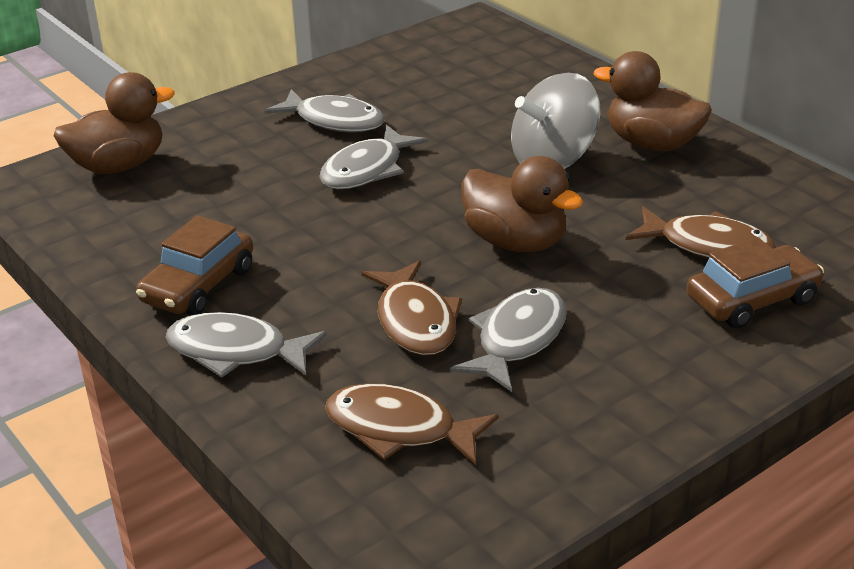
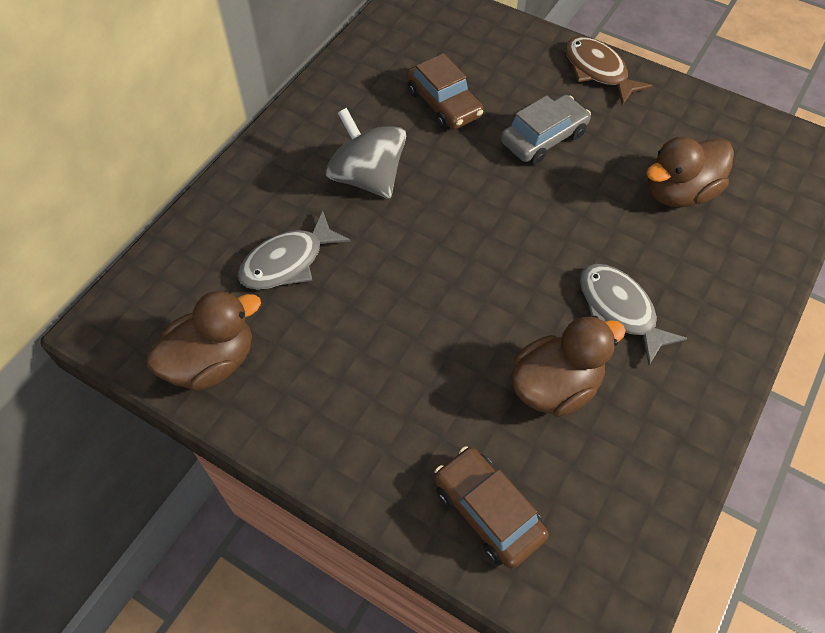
brown fish: [325,384,499,465] [362,260,462,355] [626,206,776,258] = 3 -> [565,36,653,105] = 1
grey car: none = 0 -> [501,95,591,165] = 1
grey fish: [166,312,327,378] [264,89,385,132] [320,124,428,189] [450,288,567,392] = 4 -> [238,211,351,290] [580,264,687,365] = 2

